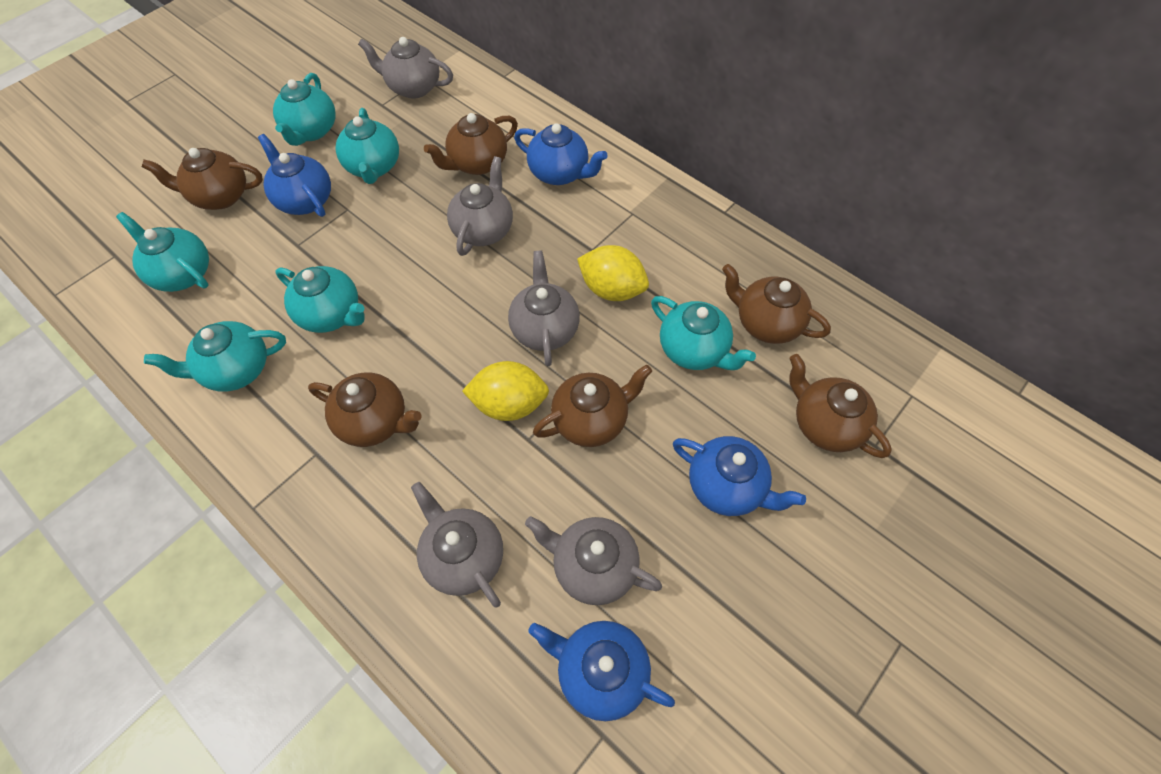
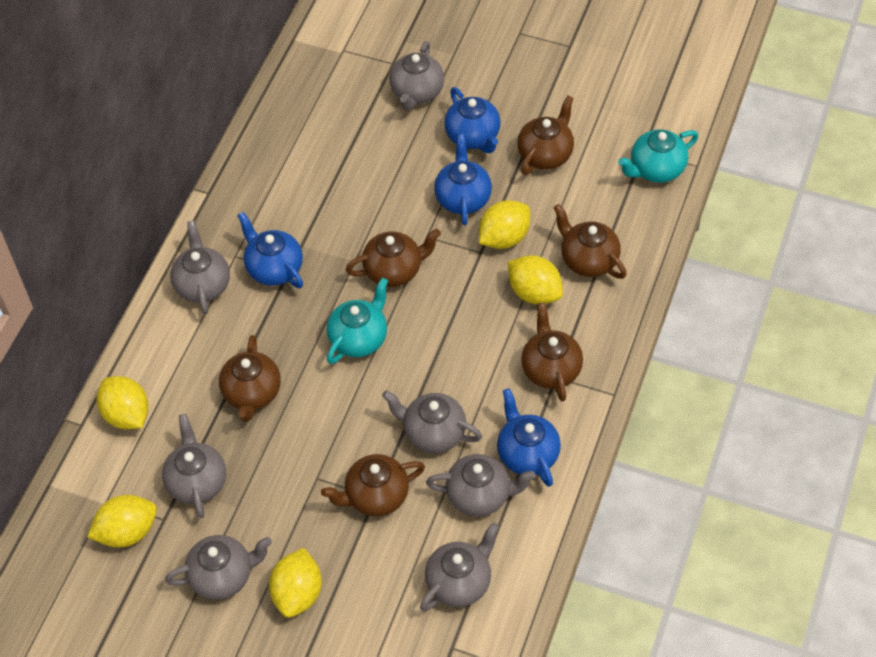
grey teapot: [358,37,453,99] [411,482,503,608] [447,156,513,256] [508,250,580,366] [525,516,662,605] = 5 -> [162,414,226,518] [165,535,272,600] [170,220,230,314] [382,390,482,453] [389,41,444,111] [420,523,499,611] [426,454,535,517] = 7
turquoise teapot: [116,212,209,292] [144,321,286,391] [273,73,336,146] [275,266,365,333] [336,108,399,184] [651,296,756,370] = 6 -> [327,278,388,364] [618,130,698,183] = 2
yellow lemon: [462,361,549,421] [577,245,649,301] = 2 -> [87,495,157,548] [96,376,149,429] [269,548,322,618] [479,200,530,249] [508,255,563,305] = 5

